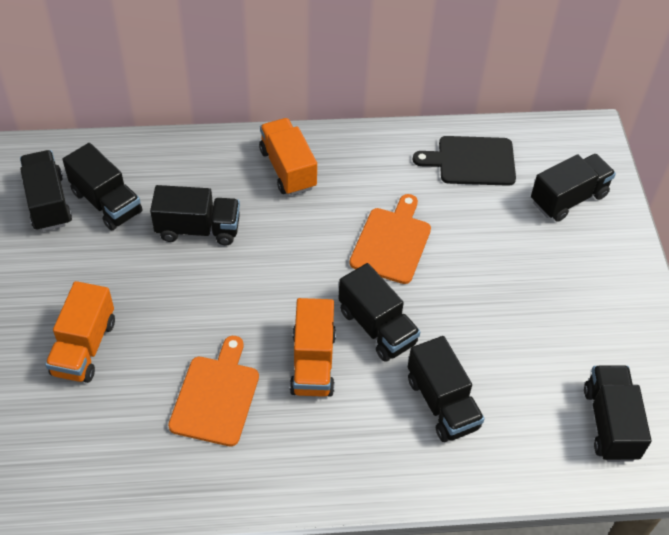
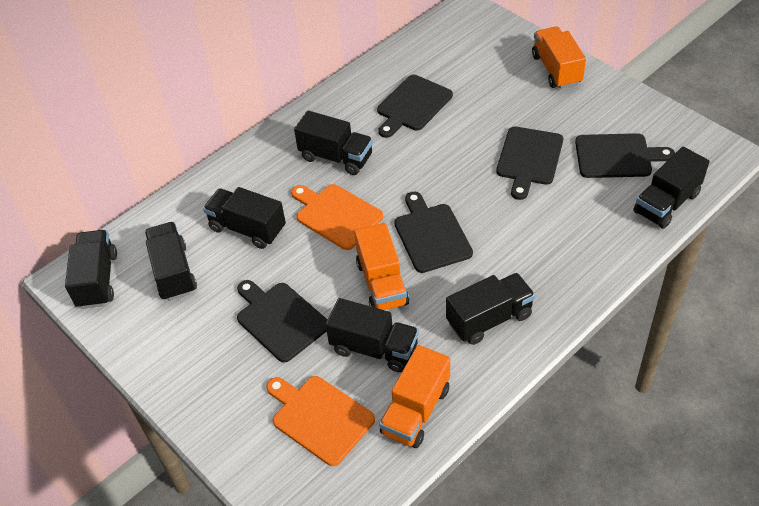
black cutting board: [413,136,516,186] = 1 -> [237,280,327,363] [377,75,453,138] [394,191,473,273] [496,127,563,200] [575,133,675,178] = 5

